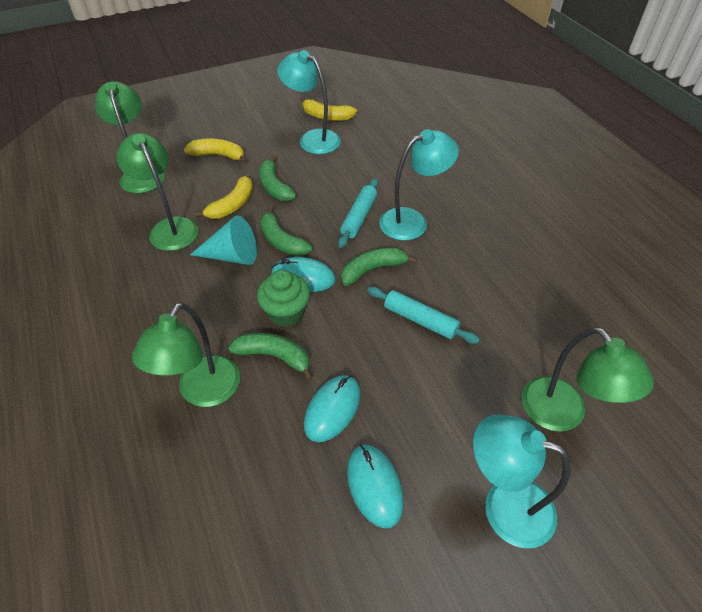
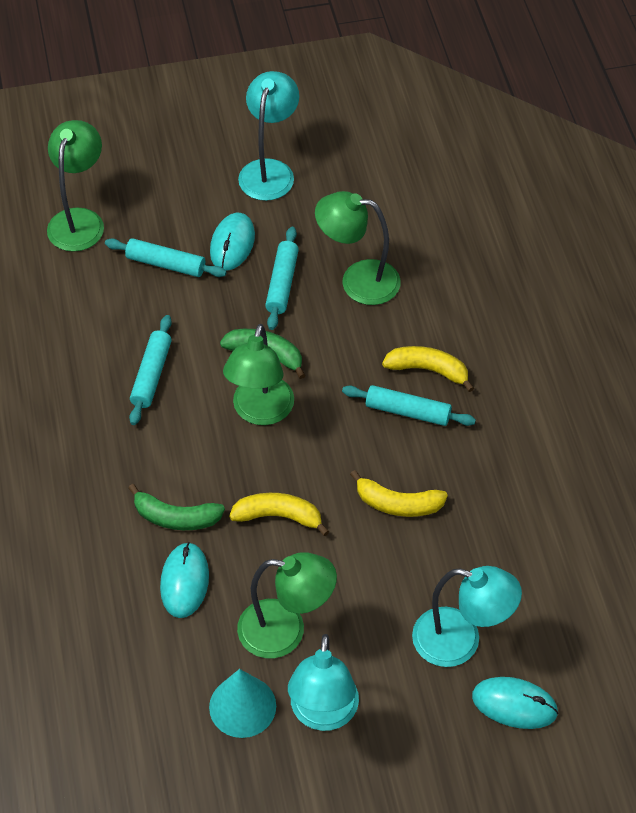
green banana: [228,333,313,381] [259,155,296,201] [260,206,312,256] [341,247,417,286] = 4 -> [128,484,225,530] [220,329,306,379] = 2
green cupcake: [257,270,310,327] = 1 -> none = 0
turquoise rolling pin: [338,178,378,248] [367,287,480,344] = 2 -> [105,238,227,277] [129,315,172,425] [265,226,299,330] [342,385,476,426] = 4

